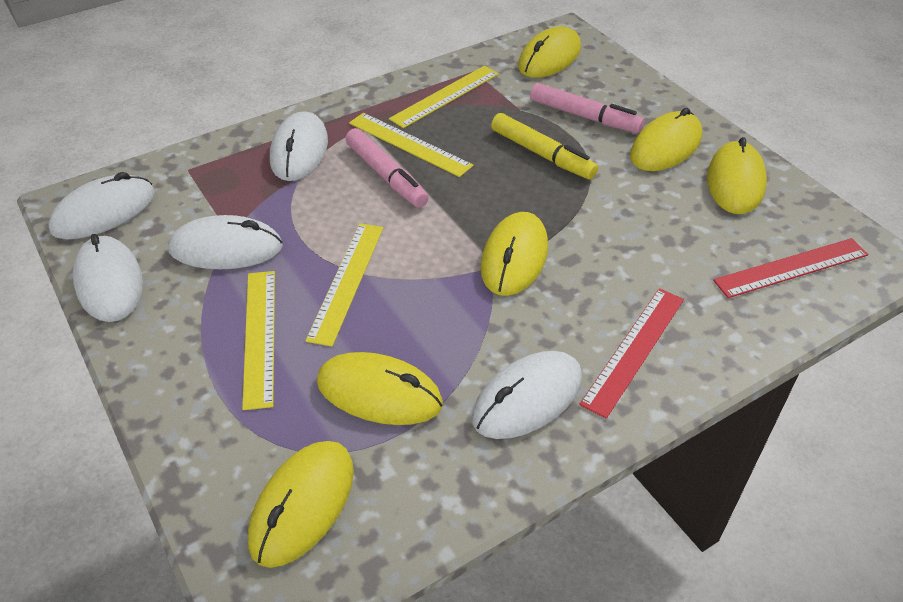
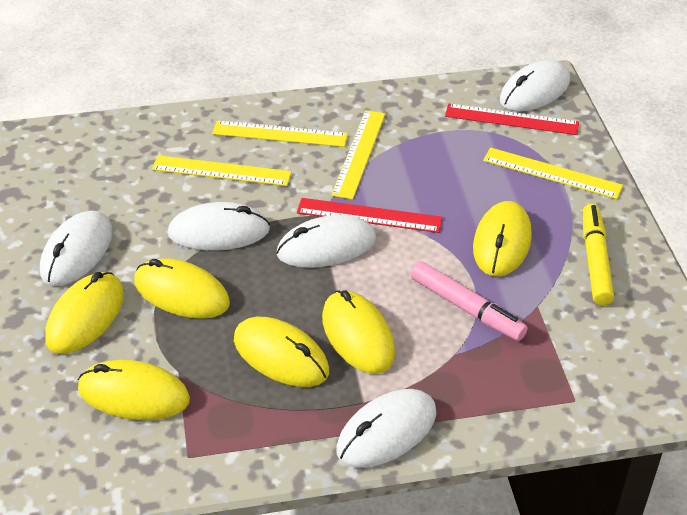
pink marker: [345,128,429,208] [530,83,644,133] = 2 -> [411,261,528,341] = 1

